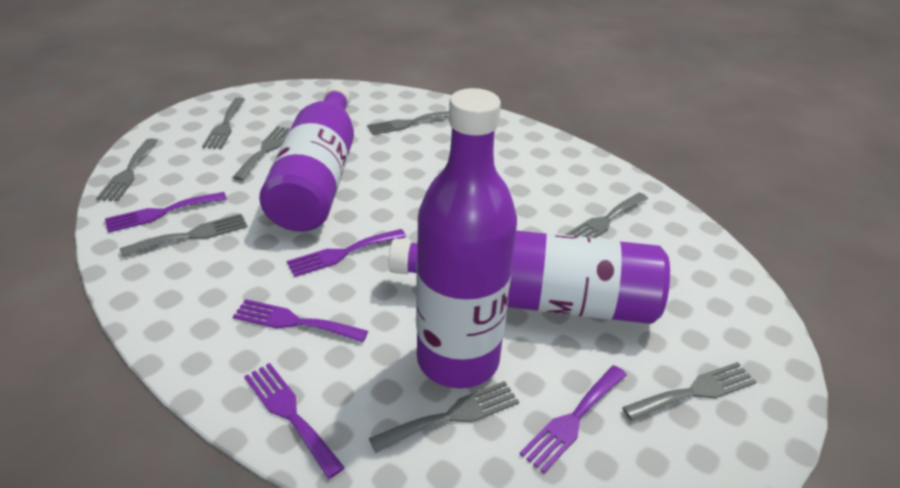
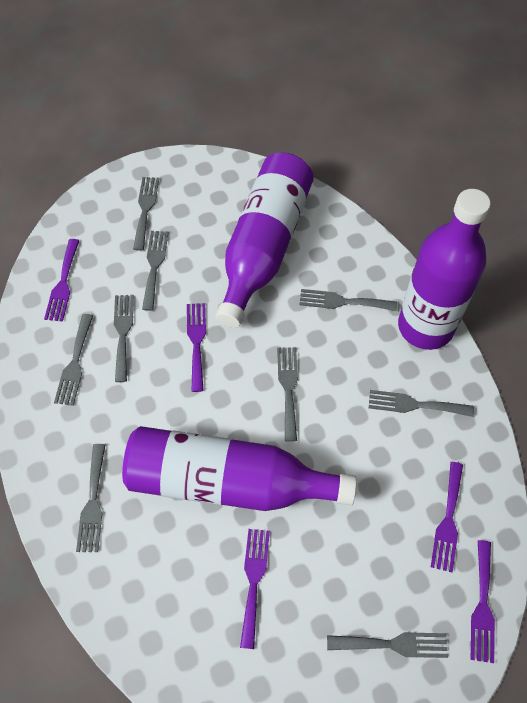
grey fork: [96,139,158,201] [119,214,247,257] [202,97,245,149] [232,126,290,181] [367,111,449,135] [369,381,519,453] [566,193,648,238] [622,362,756,421] = 8 -> [54,314,93,406] [76,444,105,552] [114,295,134,382] [133,177,159,251] [142,231,169,311] [277,347,298,442] [299,289,397,311] [327,632,448,658] [369,390,474,417] = 9

